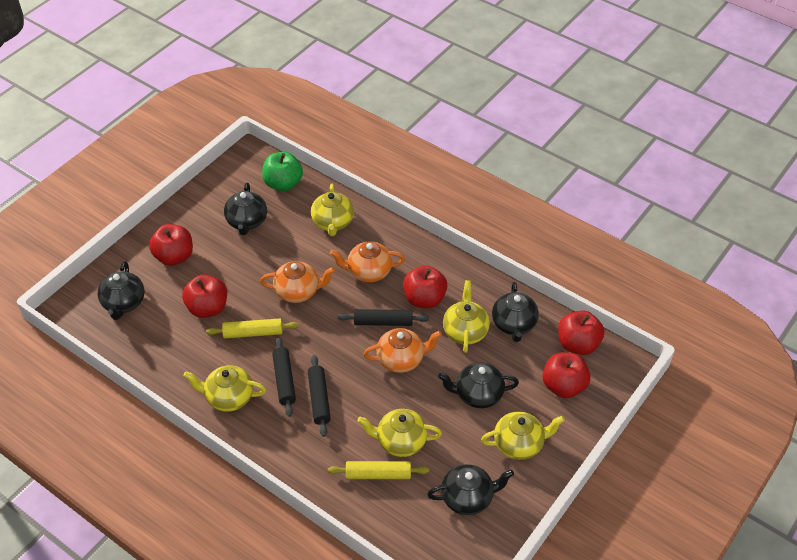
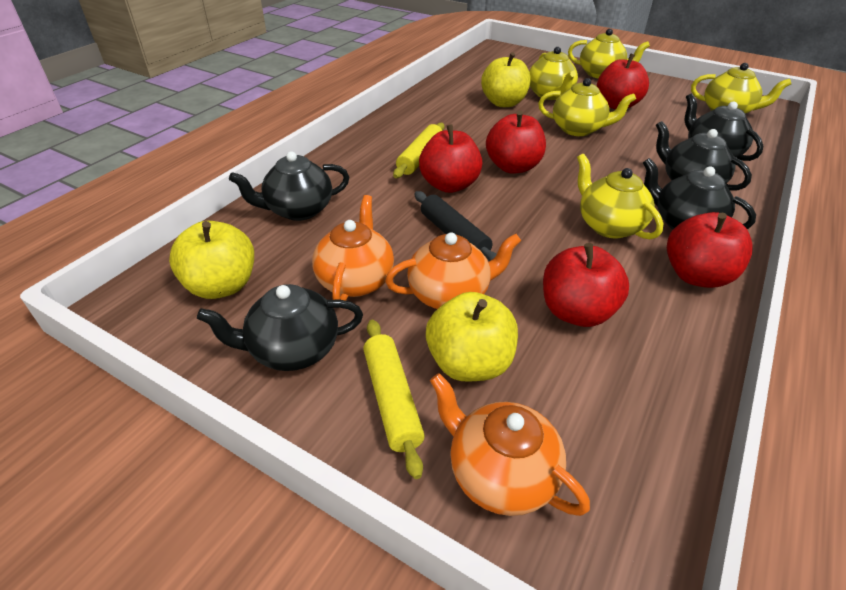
black rolling pin: [272,337,296,417] [308,355,331,437] [338,309,429,326] = 3 -> [414,191,497,261] = 1
green apple: [262,152,303,191] = 1 -> none = 0
yellow apple: none = 0 -> [169,221,254,299] [426,292,518,382] [481,52,531,107] = 3

